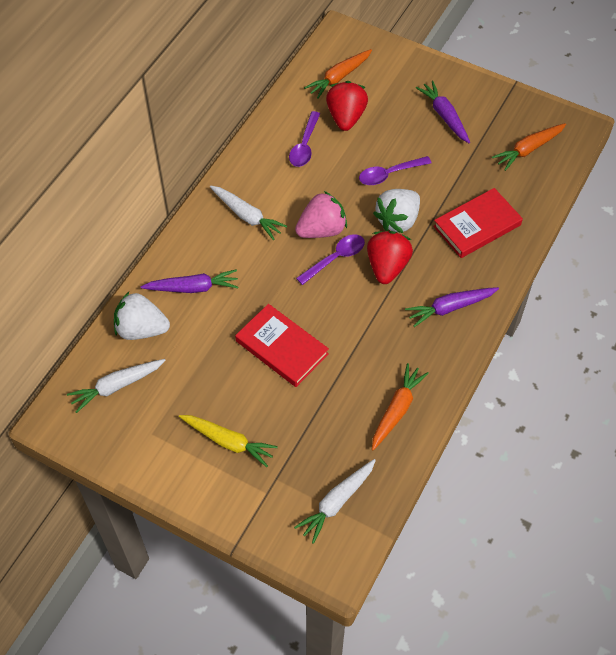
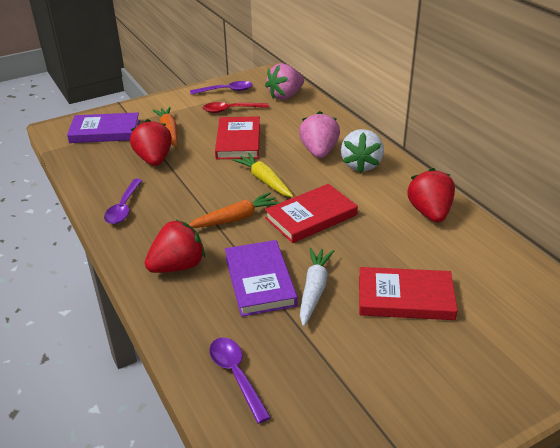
orange carrot: [304,49,372,99] [372,363,429,451] [492,123,566,171] = 3 -> [152,107,178,147] [189,192,281,228] = 2
pink strawberry: [295,191,347,238] = 1 -> [265,63,304,100] [299,111,340,158] = 2
purple book: none = 0 -> [67,112,140,143] [225,240,298,317] = 2
purple carrot: [141,269,239,293] [405,287,499,327] [416,80,470,144] = 3 -> none = 0
red book: [235,304,329,387] [433,188,523,258] = 2 -> [215,116,260,159] [265,184,358,243] [359,267,458,320] = 3
red spoon: none = 0 -> [203,102,269,113] = 1
red strawberry: [326,81,368,131] [367,231,413,284] = 2 -> [130,119,172,166] [145,220,205,273] [407,168,455,223] = 3
white carrot: [67,359,166,413] [210,186,287,240] [294,459,376,544] = 3 -> [300,247,334,327] = 1
white strawberry: [114,292,170,340] [373,189,420,233] = 2 -> [341,129,384,173] = 1

